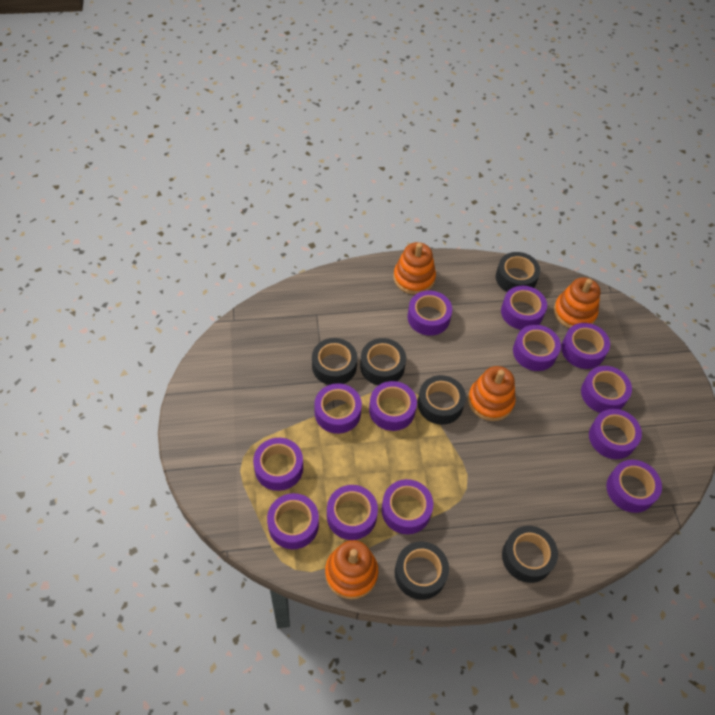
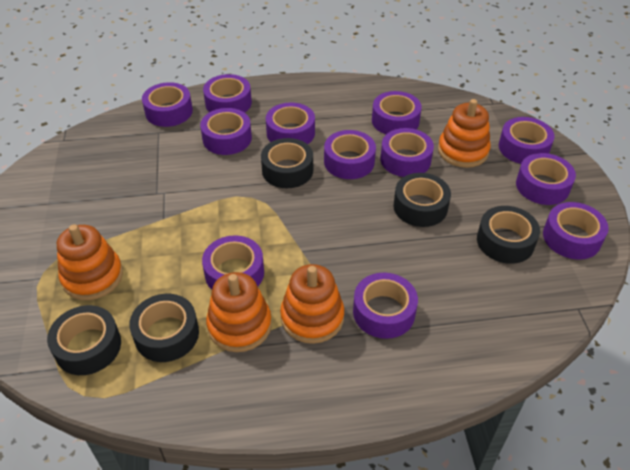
black tape: [312,338,357,385] [360,338,406,385] [395,541,449,600] [418,375,466,425] [496,252,540,292] [502,526,558,583] = 6 -> [47,305,121,375] [129,294,199,362] [261,138,313,188] [393,173,451,227] [477,206,540,264] = 5
purple tape: [253,438,303,491] [267,493,319,549] [314,383,362,434] [327,485,378,540] [369,381,417,431] [382,479,433,534] [407,290,452,336] [501,286,547,330] [513,325,561,371] [561,323,610,369] [581,366,632,413] [589,409,642,459] [606,460,662,513] = 13 -> [142,82,193,127] [200,108,252,155] [202,235,264,290] [203,74,252,113] [266,102,315,144] [324,130,376,179] [353,273,418,339] [372,91,422,134] [381,128,434,177] [499,117,555,164] [516,153,576,205] [543,202,609,260] = 12

